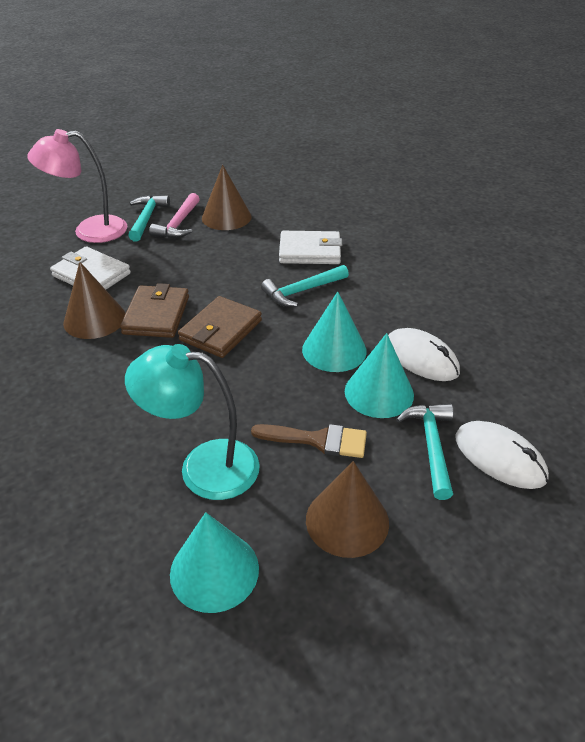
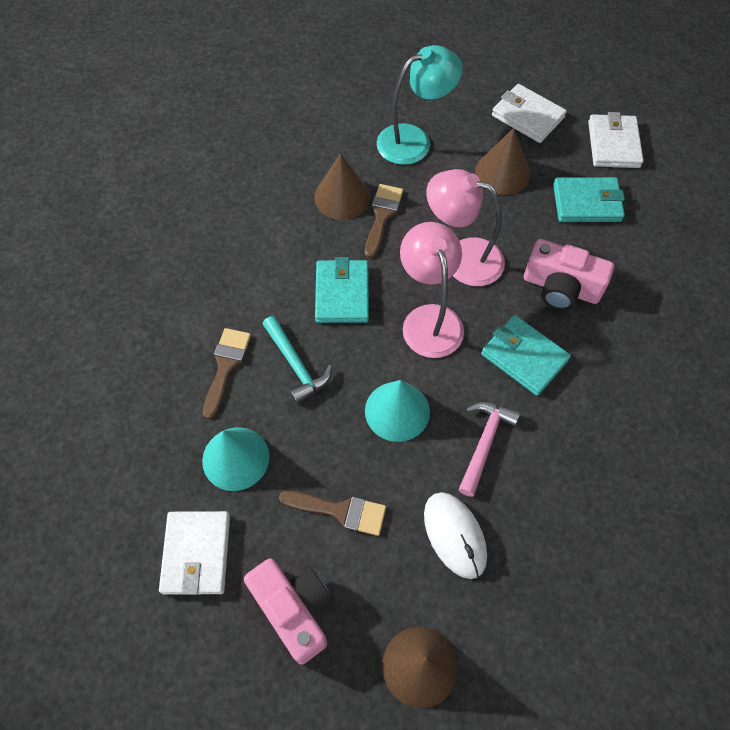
brown brush: [251,424,367,458] = 1 -> [203,328,251,419] [279,491,386,536] [365,184,403,258] = 3
brown wallet: [120,283,189,338] [178,296,262,358] = 2 -> none = 0
pink camera: none = 0 -> [244,558,333,665] [524,239,614,310] = 2
pink lamp: [27,129,127,243] = 1 -> [400,222,464,358] [426,169,505,286] = 2
turquoise cone: [170,512,259,613] [302,291,367,372] [345,333,414,418] = 3 -> [202,427,270,491] [365,380,430,442] = 2
turquoise hammer: [128,195,170,242] [261,265,349,307] [396,404,454,500] = 3 -> [263,316,332,404] = 1
turquoise wallet: none = 0 -> [315,257,369,323] [481,315,571,396] [553,177,625,222] = 3
white mouse: [388,328,460,381] [455,421,549,489] = 2 -> [424,492,487,579] = 1
white wallet: [50,246,131,290] [279,231,342,264] = 2 -> [159,511,230,595] [492,84,567,143] [588,112,644,168] = 3

